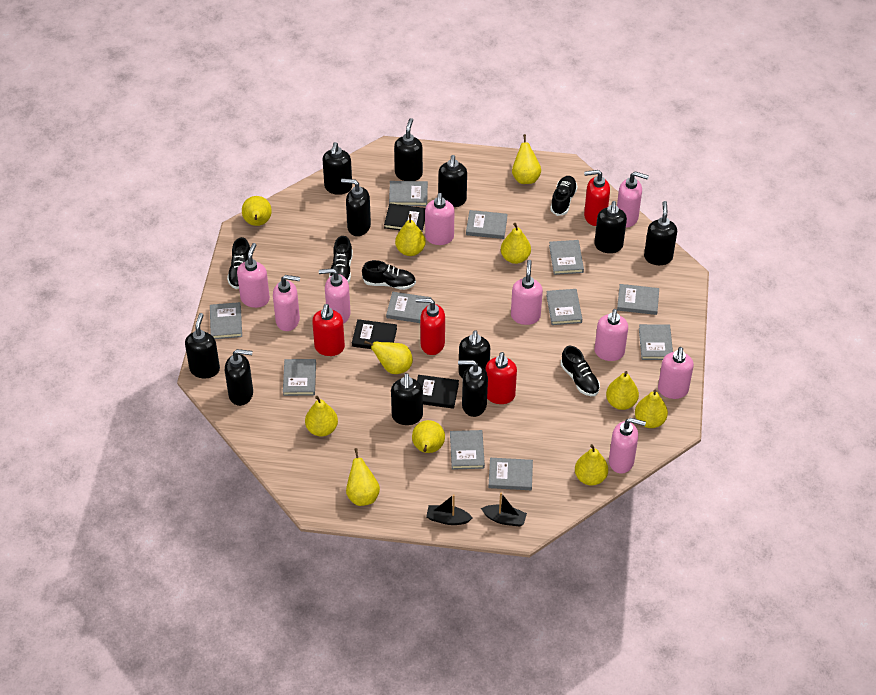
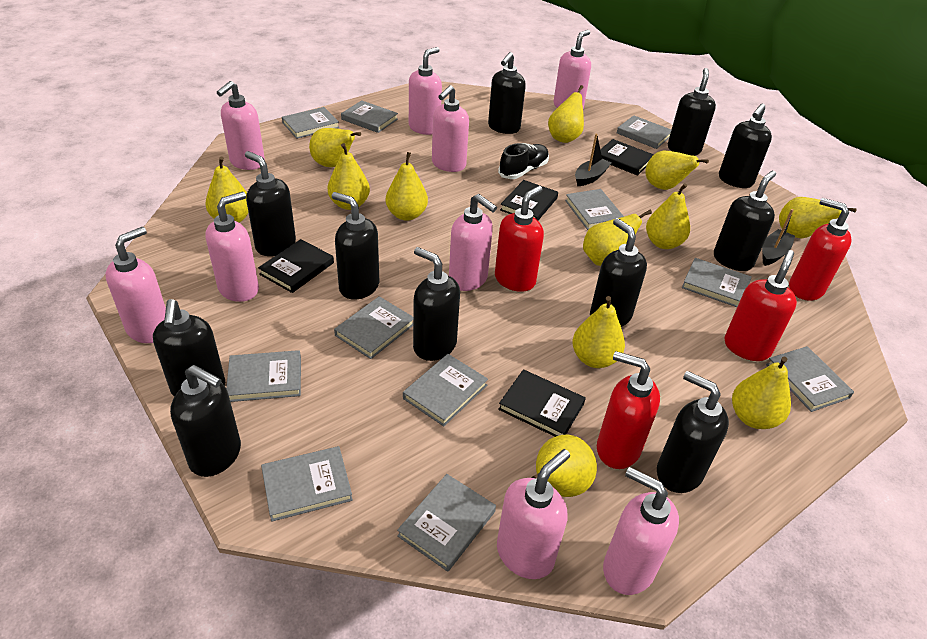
black book: [352,319,397,349] [384,203,425,232] [417,375,459,409] = 3 -> [258,239,334,293] [498,369,586,437] [500,180,558,220] [600,139,654,176] = 4
black shoe: [227,237,250,289] [329,236,353,282] [362,260,416,290] [550,176,578,216] [561,346,600,396] = 5 -> [498,143,549,179] = 1
yellow pear: [242,196,272,226] [305,396,338,437] [346,448,380,506] [364,341,413,374] [395,214,426,256] [412,420,445,453] [501,223,531,264] [512,134,541,184] [575,444,608,486] [606,371,639,410] [635,390,668,428] = 11 -> [205,156,248,223] [309,128,361,167] [328,143,370,210] [386,152,428,221] [532,435,597,497] [548,85,584,143] [572,296,625,368] [583,210,652,266] [645,151,709,190] [646,183,690,249] [732,357,791,429] [779,197,857,239] = 12

